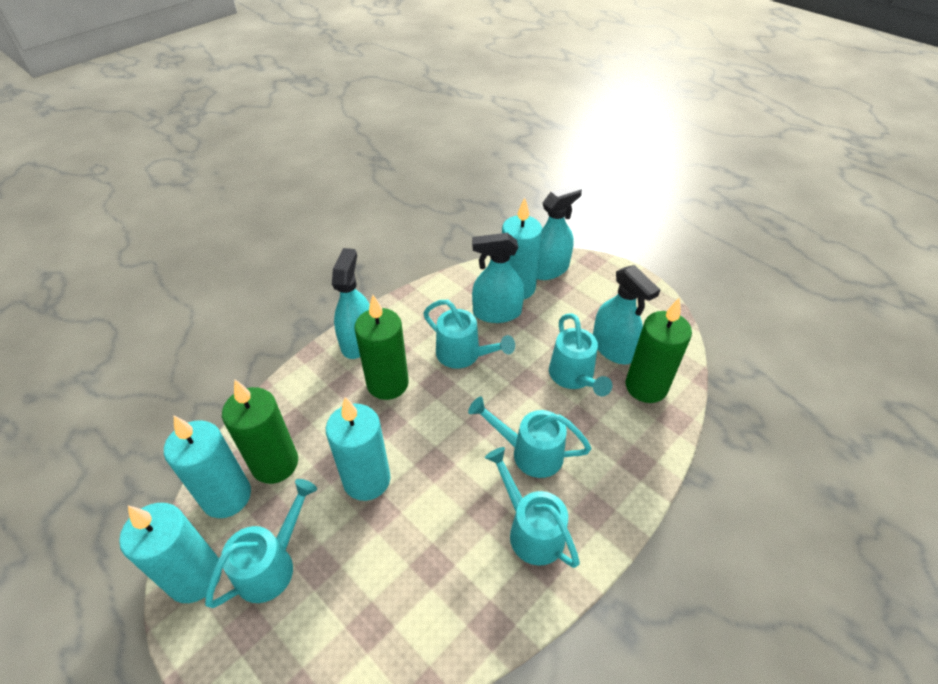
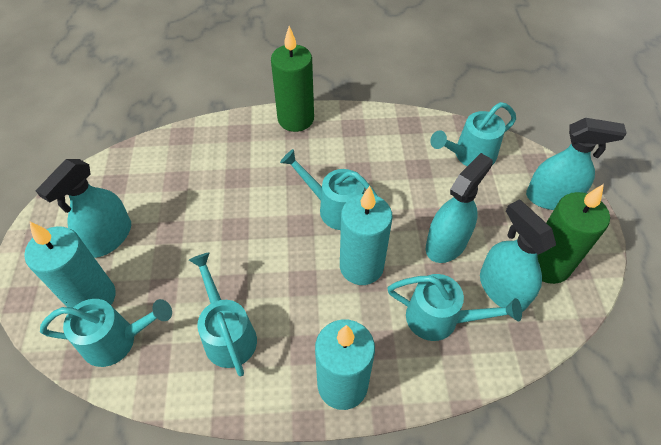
green candle: [222,380,298,484] [354,295,409,400] [626,298,692,403] = 3 -> [271,26,314,132] [537,184,610,284] = 2
turquoise candle: [119,503,222,603] [164,415,251,518] [326,397,391,501] [502,198,542,299] = 4 -> [24,221,115,308] [315,319,375,410] [340,186,392,285] = 3

